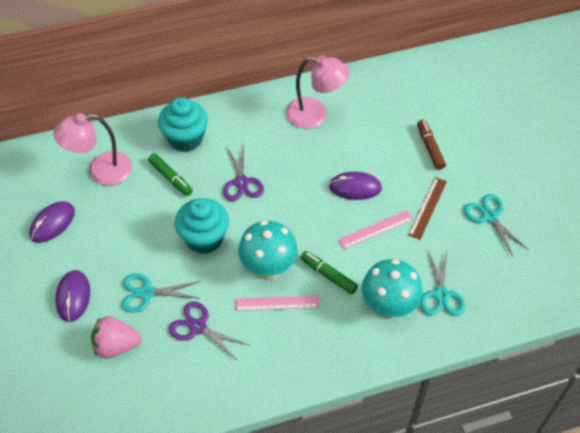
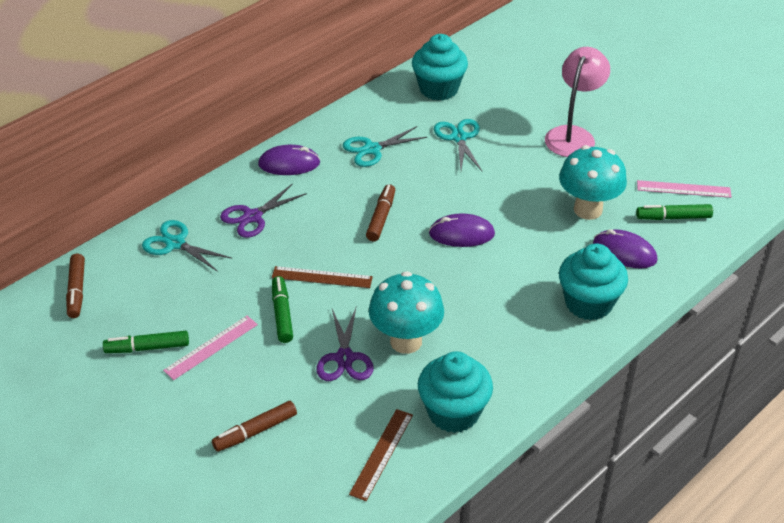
brown marker: [417,120,446,170] = 1 -> [66,254,85,318] [212,401,297,452] [366,184,395,241] = 3
brown ruler: [408,177,447,240] = 1 -> [272,266,373,288] [349,409,413,501] = 2
green marker: [148,153,193,196] [300,251,358,294] = 2 -> [103,331,189,353] [272,276,293,343] [636,204,713,220] = 3
pink lamp: [53,114,132,185] [286,55,350,129] = 2 -> [545,47,610,157] = 1
pink strawberry: [91,316,142,359] = 1 -> none = 0
turquoise cupcake: [158,97,208,152] [175,198,229,254] = 2 -> [412,34,468,101] [418,351,493,433] [559,244,628,320] = 3

